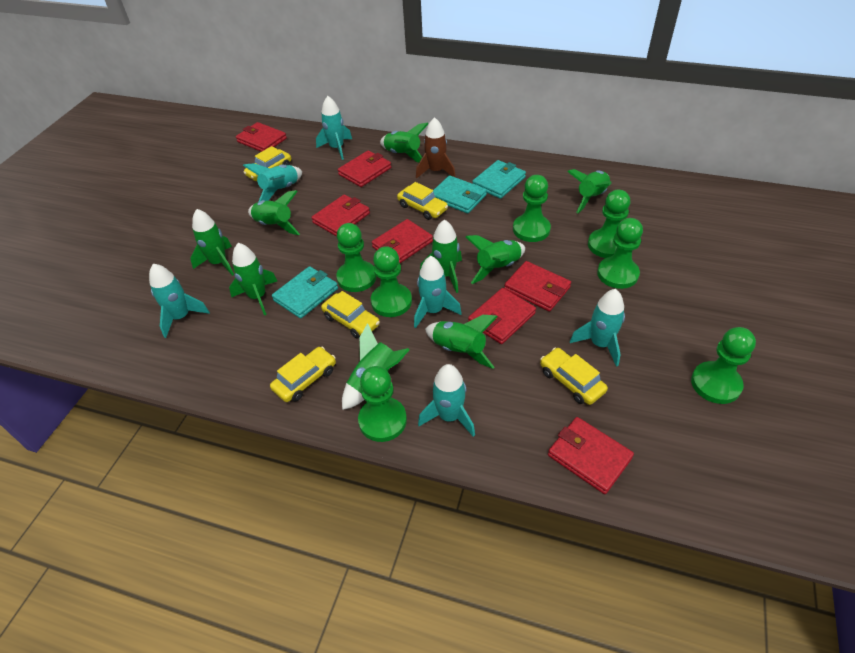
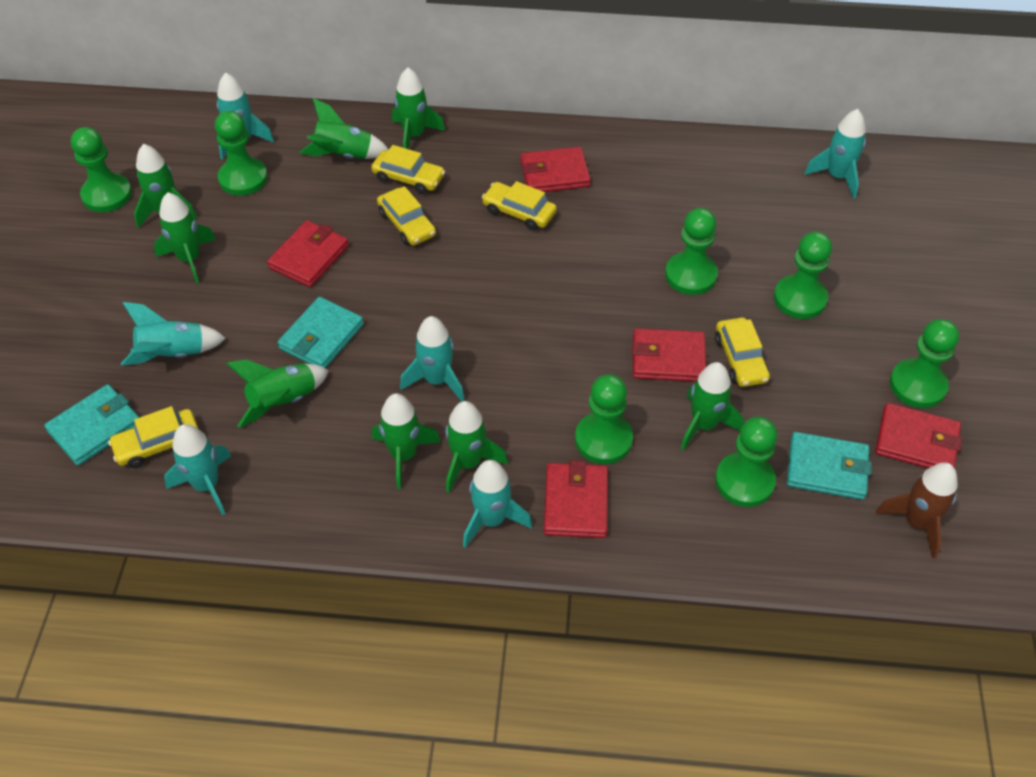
green rocket: [190,209,234,276] [229,243,278,315] [248,190,300,235] [342,323,410,410] [380,122,429,162] [420,219,462,293] [425,315,498,369] [466,235,525,284] [567,169,612,213] = 9 -> [134,144,197,228] [154,192,216,284] [226,359,329,428] [299,98,389,159] [372,393,441,489] [392,68,445,149] [445,401,508,493] [681,362,743,450] = 8
red wallet: [236,122,287,152] [311,195,370,237] [338,150,391,187] [372,219,433,263] [468,288,536,344] [504,261,571,311] [548,417,634,494] = 7 -> [267,220,349,287] [520,147,591,192] [544,460,608,538] [632,328,706,382] [875,403,962,468] = 5

